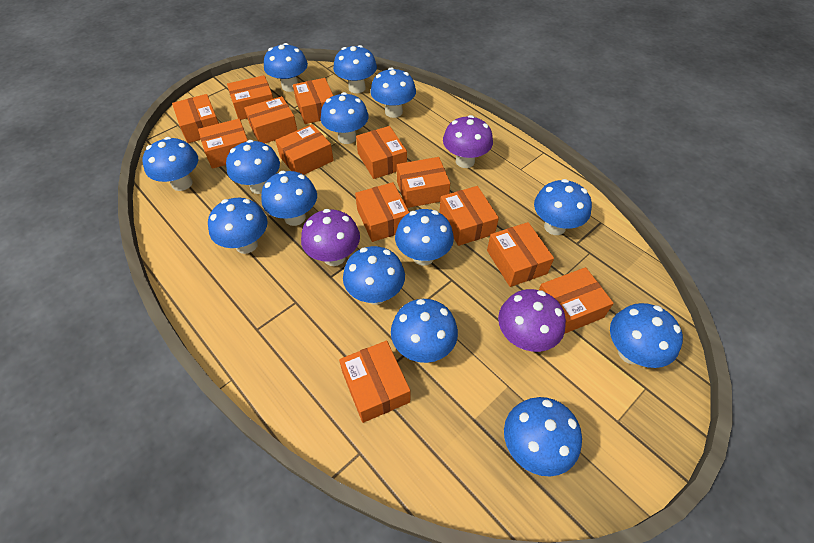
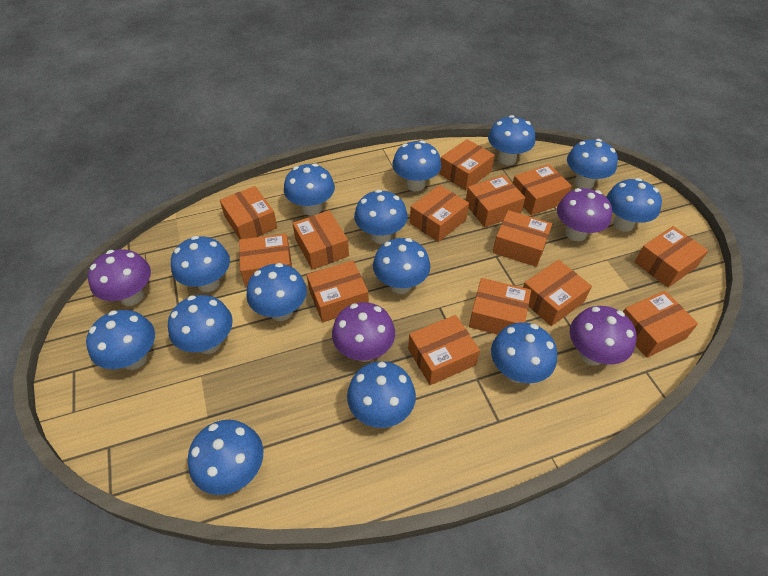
orange box: [172,94,219,143] [198,119,248,169] [227,75,273,120] [244,96,297,143] [275,124,334,175] [293,78,333,124] [339,341,411,423] [355,182,410,242] [356,126,407,179] [397,157,450,208] [439,186,499,246] [487,222,554,287] [539,267,614,334] = 13 -> [220,186,278,239] [239,234,292,287] [293,210,349,270] [307,260,369,322] [408,315,480,385] [410,185,469,242] [439,139,495,190] [466,175,525,227] [469,278,531,335] [493,210,552,267] [513,164,572,216] [523,260,592,326] [623,291,698,358] [635,226,708,288] = 14
purple mushroom: [301,209,360,266] [443,115,493,168] [498,289,566,352] = 3 -> [88,249,151,306] [332,302,395,362] [557,188,612,241] [570,306,636,366] = 4

